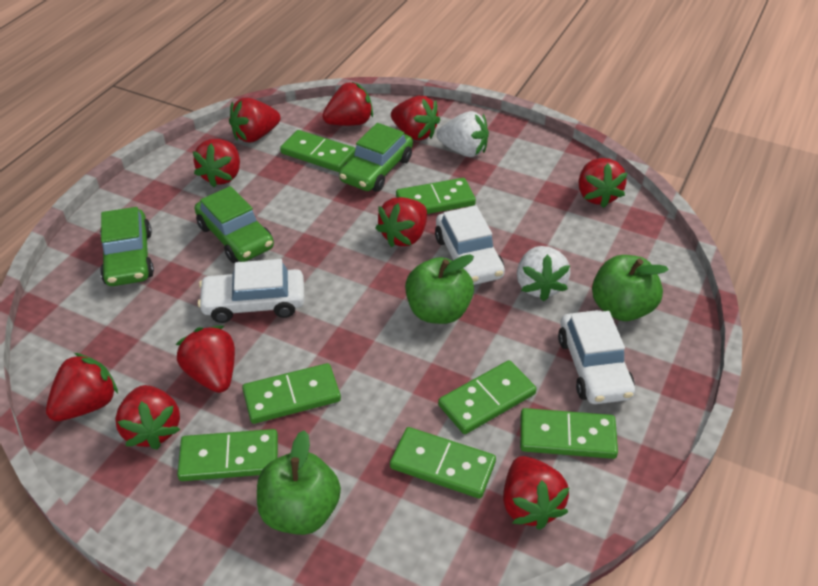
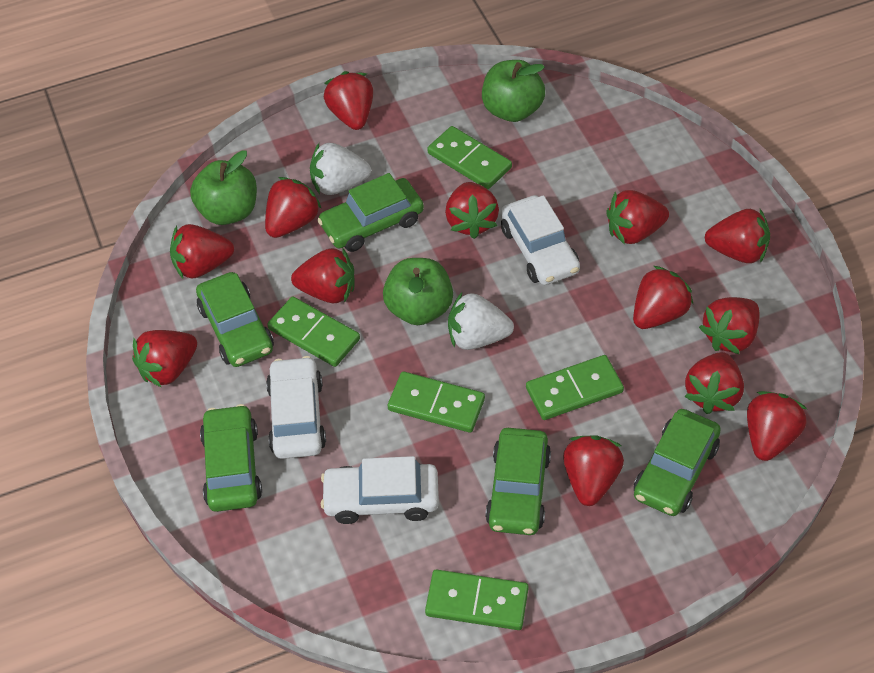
green car: [100,207,154,286] [194,186,274,263] [339,123,413,192] = 3 -> [196,272,274,367] [200,404,262,512] [317,173,424,252] [485,428,551,535] [634,409,721,516] = 5
green domino: [177,429,278,481] [242,363,341,424] [280,130,356,172] [390,427,496,499] [396,178,476,214] [438,360,536,434] [520,408,618,459] = 7 -> [267,296,360,367] [388,371,485,433] [425,569,529,630] [427,126,512,189] [526,355,624,420] = 5
red strawberry: [46,353,118,421] [115,385,180,450] [175,326,235,393] [192,139,240,187] [229,98,280,143] [322,82,373,126] [376,197,427,247] [391,96,440,140] [503,456,570,530] [579,158,627,208] = 10 -> [132,330,197,388] [170,224,234,279] [265,177,322,238] [291,248,355,303] [324,71,373,130] [445,182,499,239] [563,435,624,506] [606,190,669,245] [633,266,693,329] [684,352,744,414] [699,297,760,354] [705,209,770,263] [747,391,807,461] = 13

